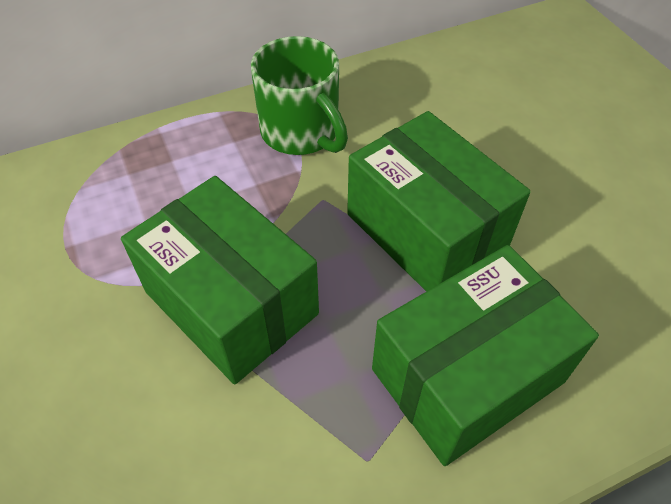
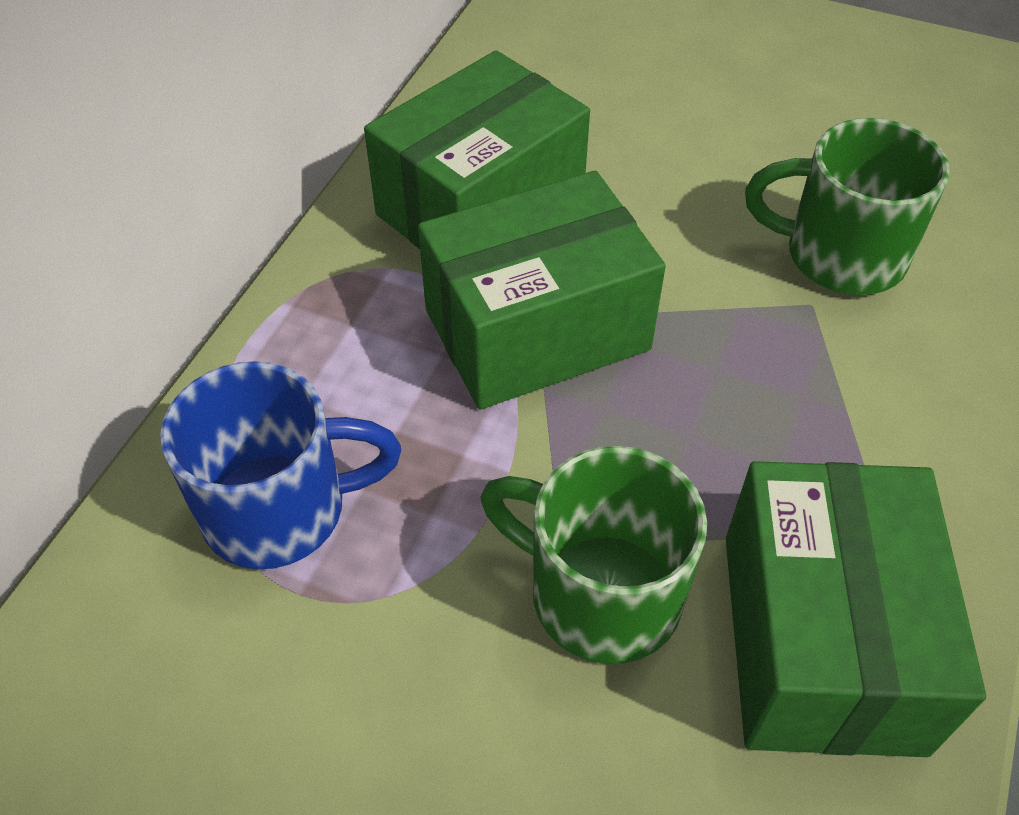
blue mug: none = 0 -> [160,361,401,569] = 1
green mug: [251,36,348,155] = 1 -> [481,446,707,664] [745,118,950,295] = 2

